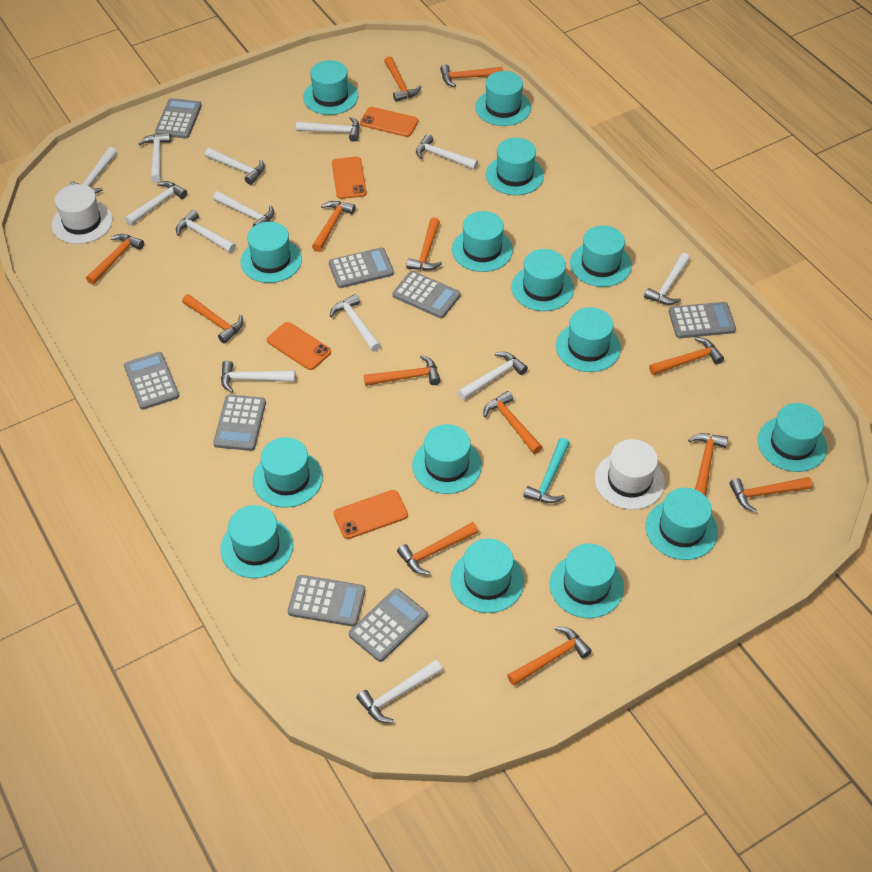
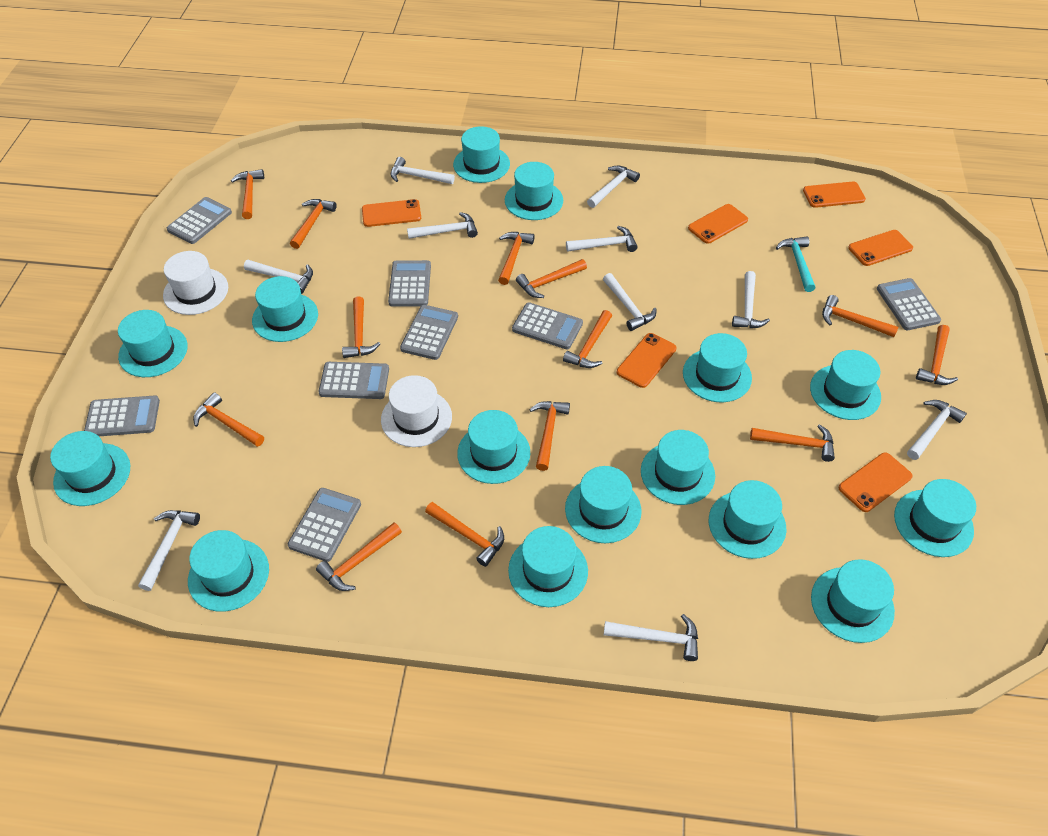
orange phone: [267,322,331,370] [332,157,367,199] [334,490,408,539] [360,107,418,137] = 4 -> [362,199,421,227] [617,333,677,388] [688,204,748,244] [803,182,866,208] [839,452,913,512] [848,230,913,266] = 6
white hammer: [69,147,117,194] [125,181,187,225] [138,133,171,182] [176,210,236,253] [204,148,265,185] [213,191,274,227] [221,361,296,393] [296,117,360,142] [330,294,381,352] [356,660,442,723] [416,134,478,170] [458,352,528,400] [644,253,690,305] = 13 -> [138,510,200,591] [244,260,313,294] [391,157,455,184] [407,212,478,239] [566,226,638,252] [587,166,640,208] [603,273,657,331] [604,614,698,661] [732,271,770,328] [907,400,967,460] = 10

